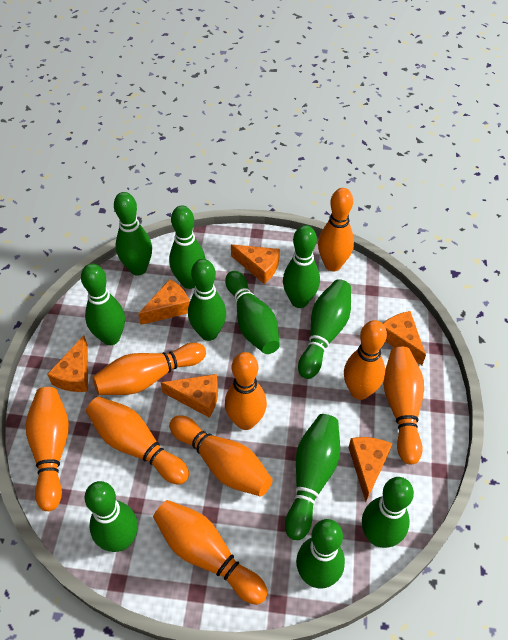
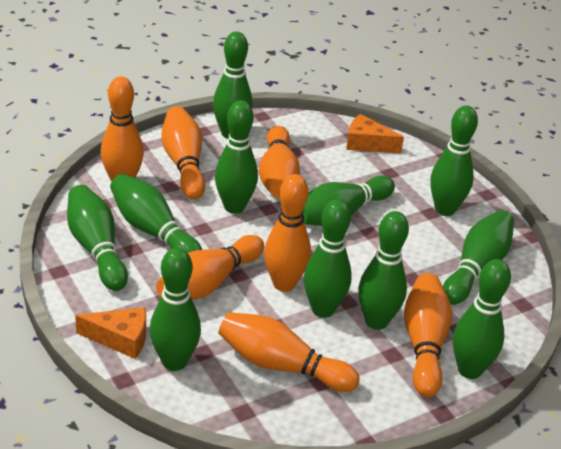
orange bowling pin: [25,387,69,511] [86,397,189,485] [93,343,206,395] [153,500,268,605] [169,415,273,497] [225,352,267,430] [318,188,354,271] [344,320,387,400] [383,347,424,464] = 9 -> [101,76,144,182] [156,235,264,300] [162,106,205,200] [218,312,359,392] [259,126,300,198] [264,174,311,292] [404,273,452,397] = 7
orange cheese: [47,335,88,392] [138,279,190,325] [161,374,218,418] [231,244,280,284] [348,437,392,502] [383,311,426,365] = 6 -> [75,307,146,359] [346,114,404,153] = 2

